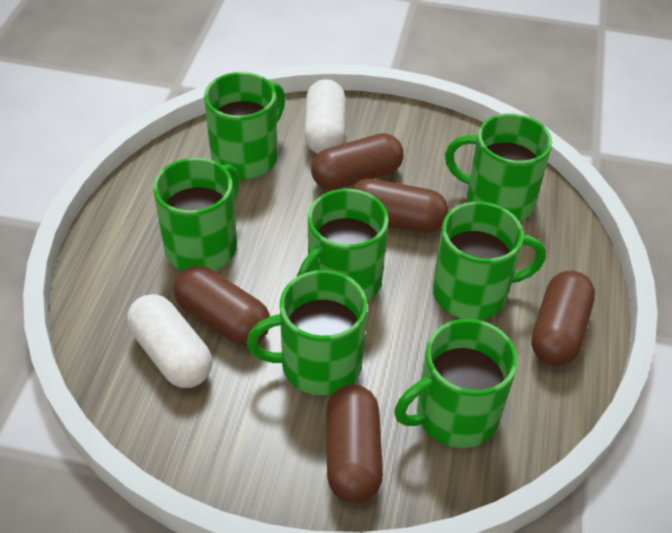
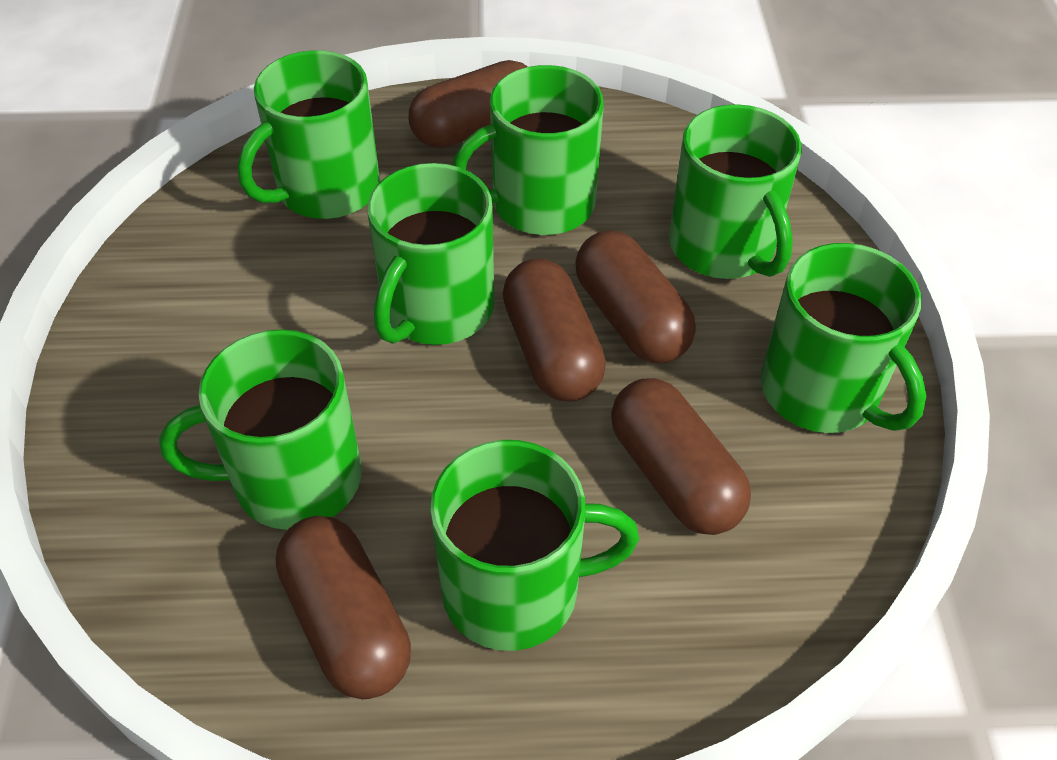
white capsule: [127,294,212,388] [304,79,346,154] = 2 -> none = 0

